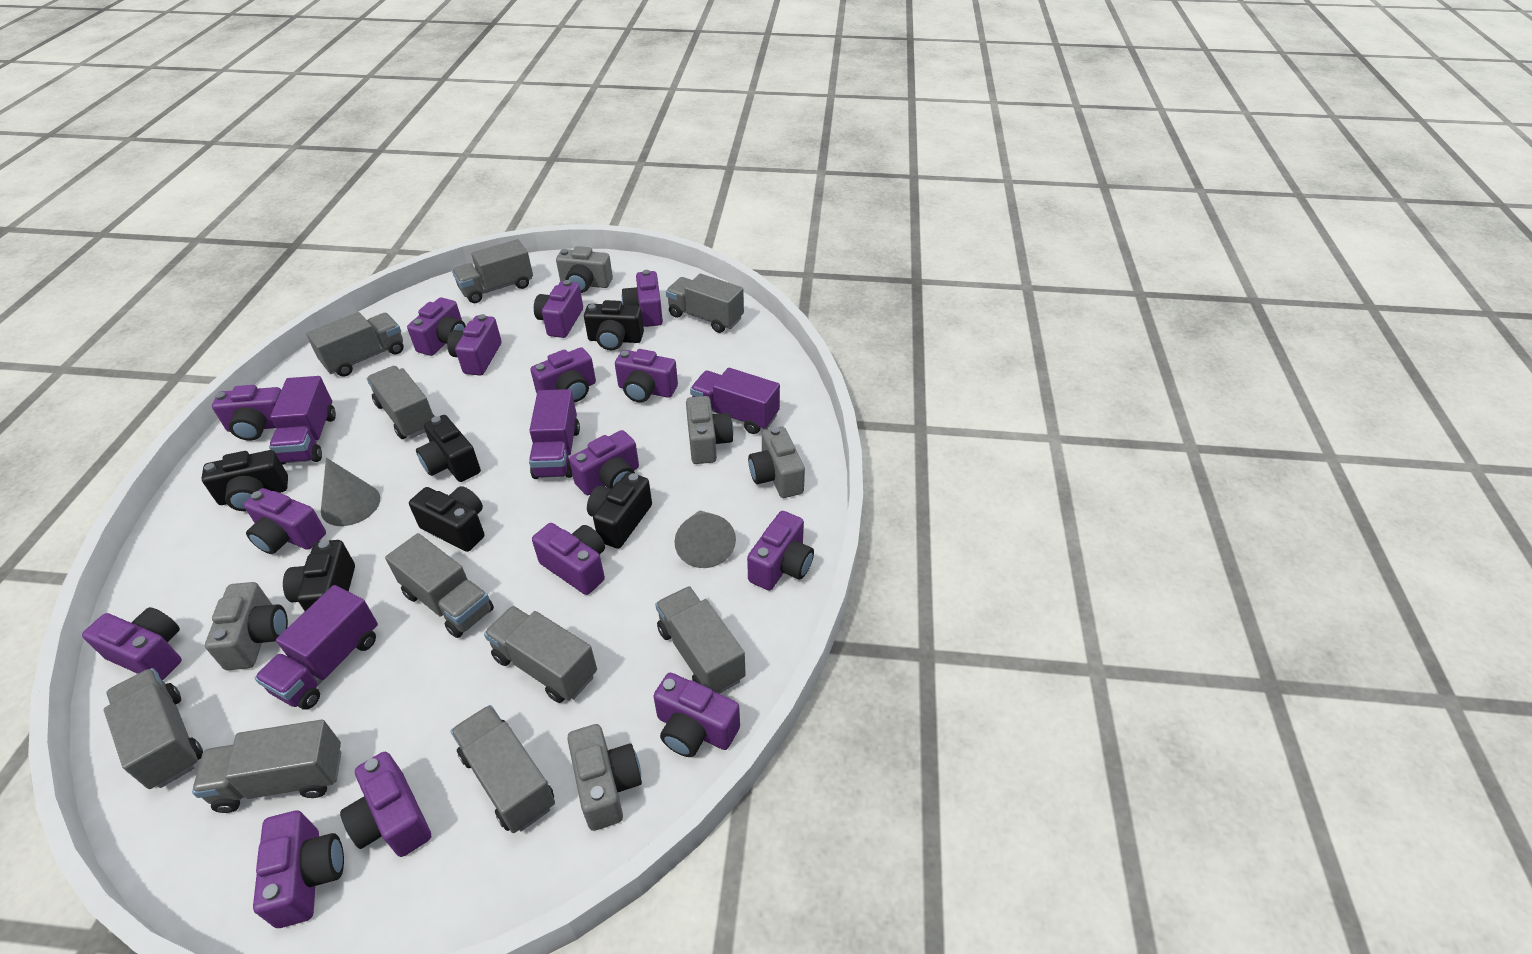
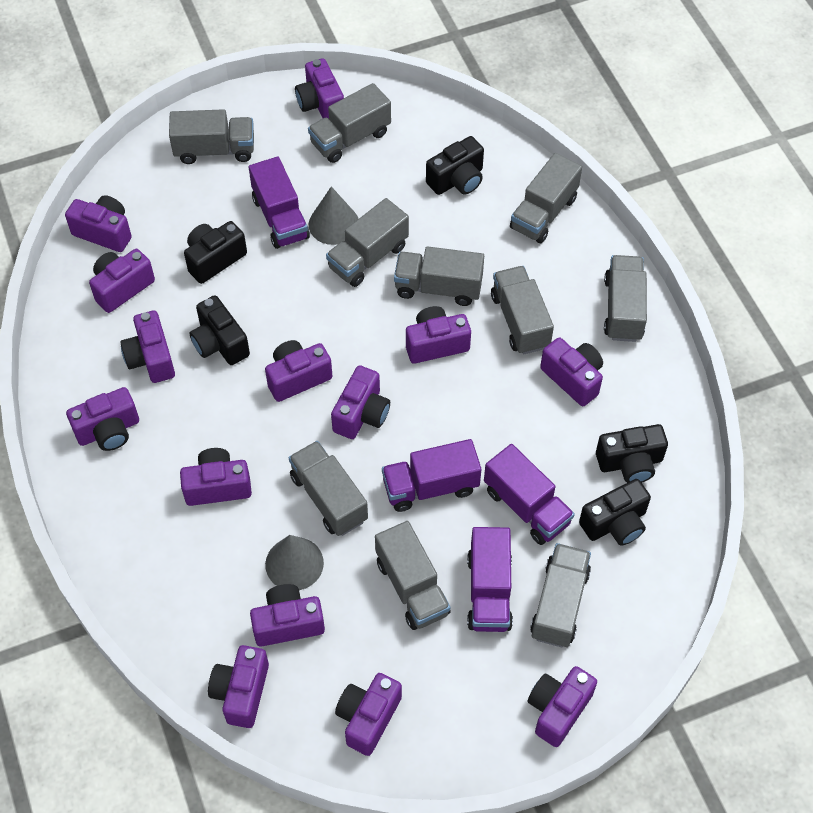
black camera: [201,450,288,511] [283,540,355,611] [409,486,485,552] [416,415,481,482] [584,300,644,350] [587,472,652,549] = 6 -> [184,221,247,284] [189,295,250,365] [426,136,484,195] [579,479,651,546] [596,424,668,483] = 5
grey camera: [205,582,288,670] [556,246,613,293] [567,724,642,831] [686,396,733,464] [748,426,805,498] = 5 -> none = 0
purple camera: [82,607,182,680] [212,385,281,440] [244,488,326,554] [253,811,344,928] [340,752,431,857] [407,297,466,356] [447,314,502,375] [530,347,596,402] [532,523,605,595] [534,280,583,338] [569,430,639,495] [615,349,678,403] [622,270,663,327] [653,673,740,757] [747,511,814,591] = 15 -> [65,195,132,252] [66,387,139,451] [89,249,155,313] [120,310,175,383] [180,448,252,506] [208,645,269,728] [250,584,325,647] [265,340,332,402] [295,58,344,119] [331,365,390,439] [335,673,402,756] [406,306,471,364] [528,666,597,747] [540,338,603,406] = 14

